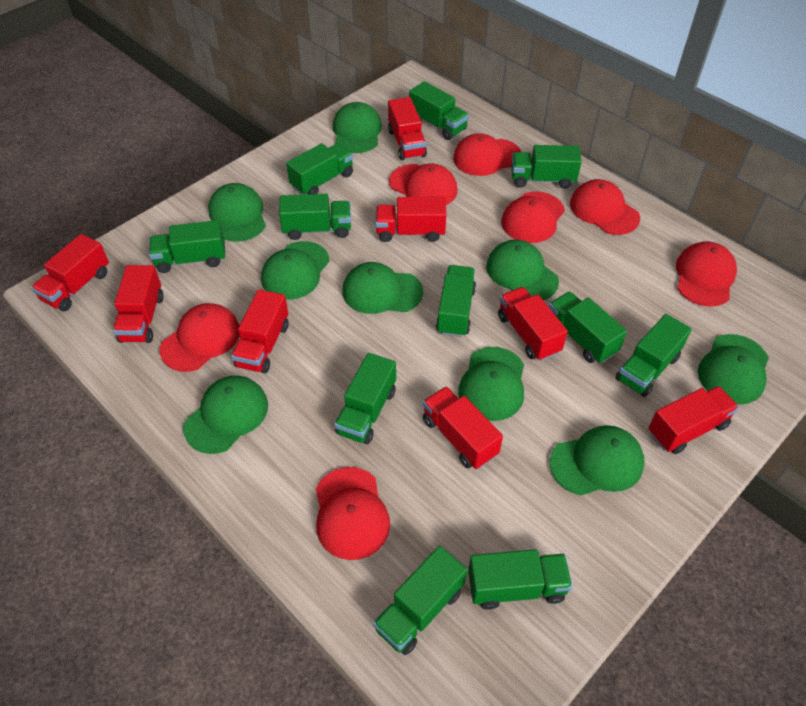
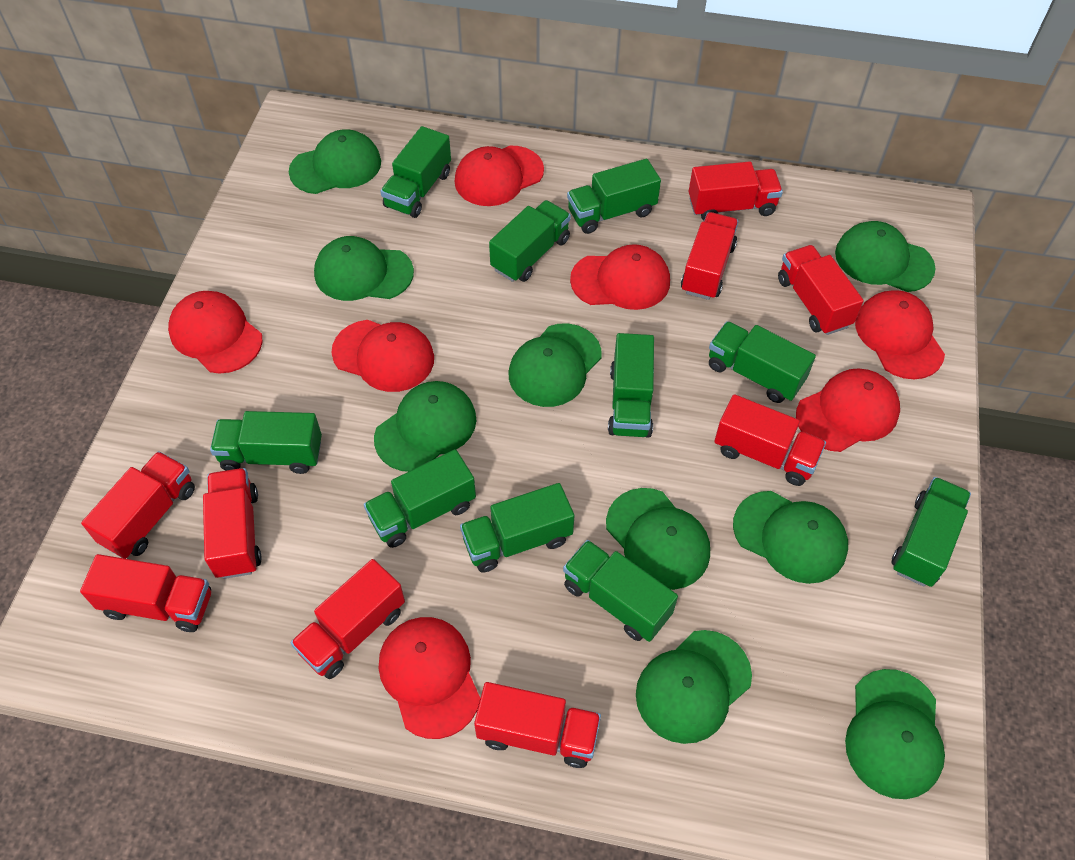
green truck: [149,220,225,273] [279,194,351,240] [286,143,353,195] [335,353,396,444] [373,546,467,655] [409,81,469,140] [436,265,476,337] [468,549,573,610] [511,145,582,189] [549,291,627,364] [616,314,692,397] = 11 -> [210,411,322,474] [364,449,476,548] [381,126,451,218] [460,483,574,573] [489,200,571,282] [563,540,678,642] [567,159,661,234] [608,333,654,438] [709,321,816,403] [891,477,971,587] = 10
red truck: [31,234,109,311] [113,265,164,343] [231,290,289,373] [376,197,447,242] [388,97,427,160] [423,386,503,469] [498,287,568,361] [648,386,739,454] = 8 -> [80,554,211,632] [81,451,195,559] [203,468,262,579] [291,559,405,679] [474,682,601,768] [681,212,739,300] [689,161,783,221] [714,394,826,486] [778,245,864,335] = 9

